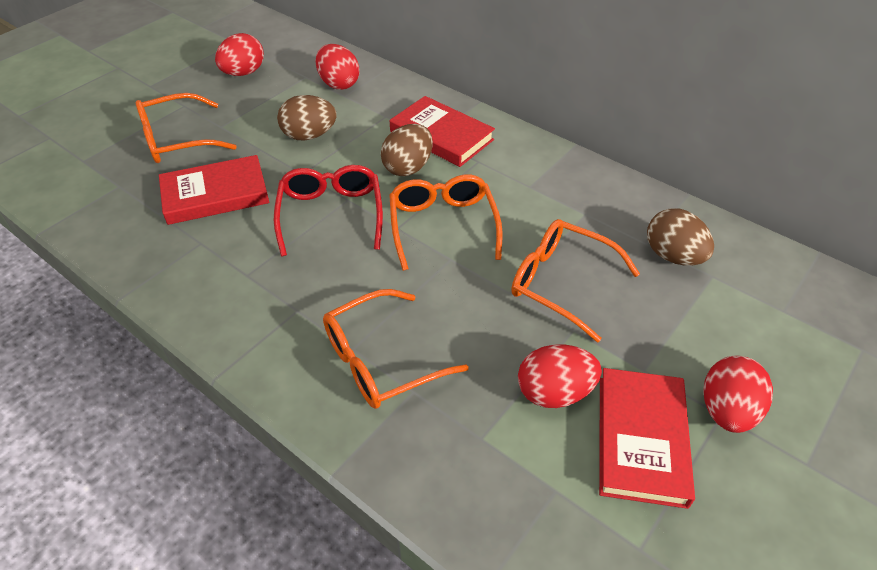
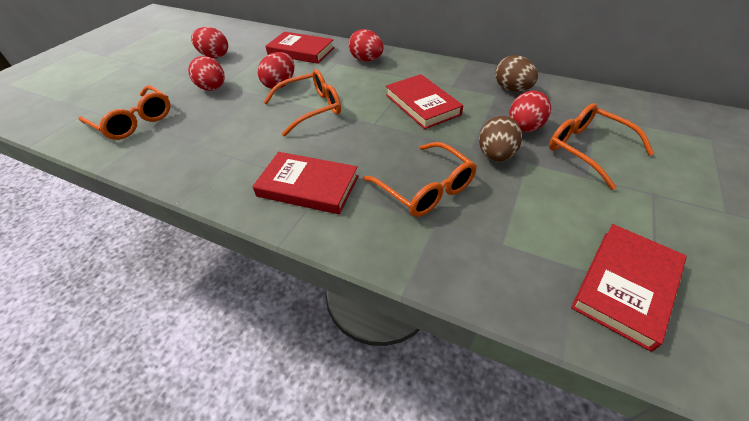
brown egg: [277,95,336,141] [381,124,433,176] [647,208,714,266] = 3 -> [479,116,522,162] [495,55,538,92] = 2
red book: [159,155,269,225] [390,96,495,167] [599,368,695,509] = 3 -> [253,152,358,214] [266,32,334,64] [386,74,463,129] [571,224,687,352] = 4
red egg: [215,33,264,76] [315,44,359,90] [518,344,602,408] [704,356,773,433] = 4 -> [188,56,225,91] [191,27,228,58] [257,52,294,89] [349,29,384,61] [509,90,551,132] = 5
red glasses: [274,165,383,256] = 1 -> none = 0

